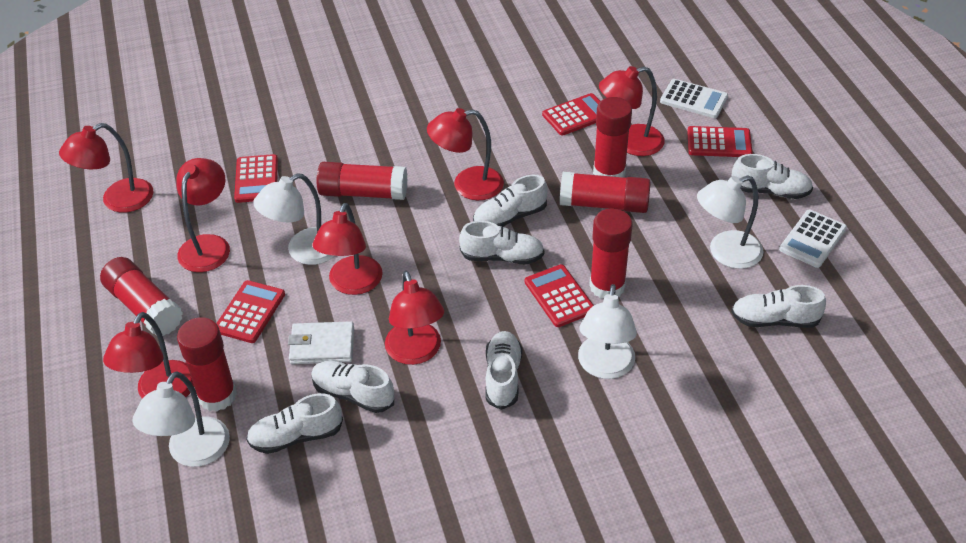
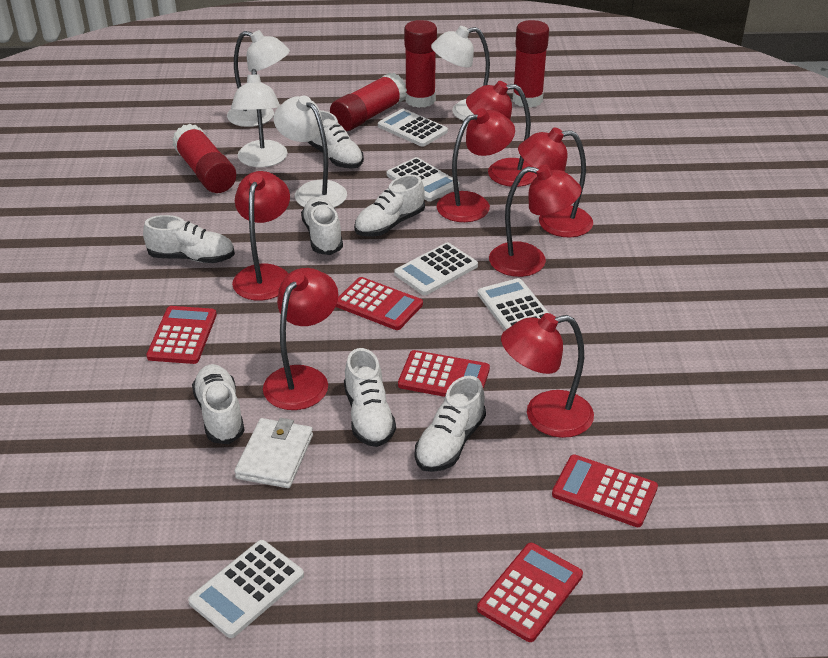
red glue stick: [100,257,183,336] [177,317,237,411] [317,162,408,200] [560,172,651,213] [589,208,632,299] [593,97,632,177] = 6 -> [172,124,236,193] [330,73,407,131] [404,20,437,108] [513,20,549,108] = 4
white calculator: [660,79,728,118] [779,210,847,268] = 2 -> [188,540,304,638] [378,109,448,147] [386,157,460,202] [394,243,478,295] [478,278,549,330] = 5

